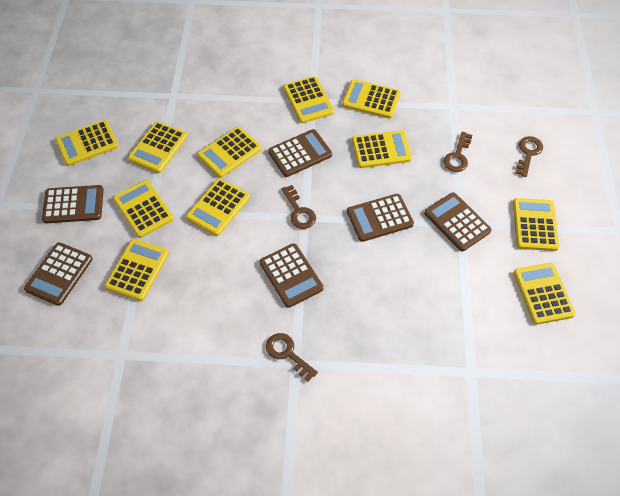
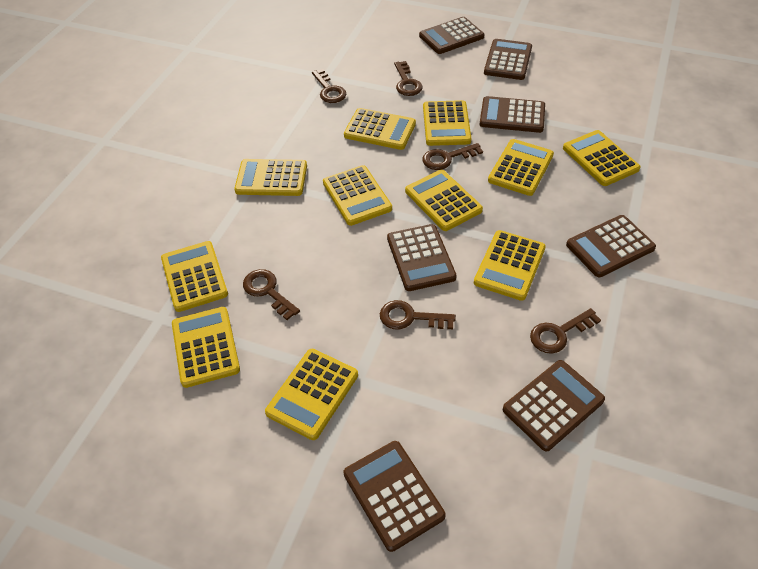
brown calculator: [24,242,93,306] [42,185,104,223] [259,243,324,308] [268,129,332,177] [347,194,414,242] [424,192,492,251] = 6 -> [343,441,446,552] [387,224,457,291] [419,17,485,54] [480,96,545,133] [484,39,532,80] [502,360,605,451] [566,215,656,277] = 7
brown key: [266,333,318,381] [281,185,316,229] [443,132,472,172] [515,136,543,177] = 4 -> [243,269,300,320] [312,69,346,103] [380,300,456,330] [394,61,422,96] [422,143,483,170] [530,308,601,354] = 6

